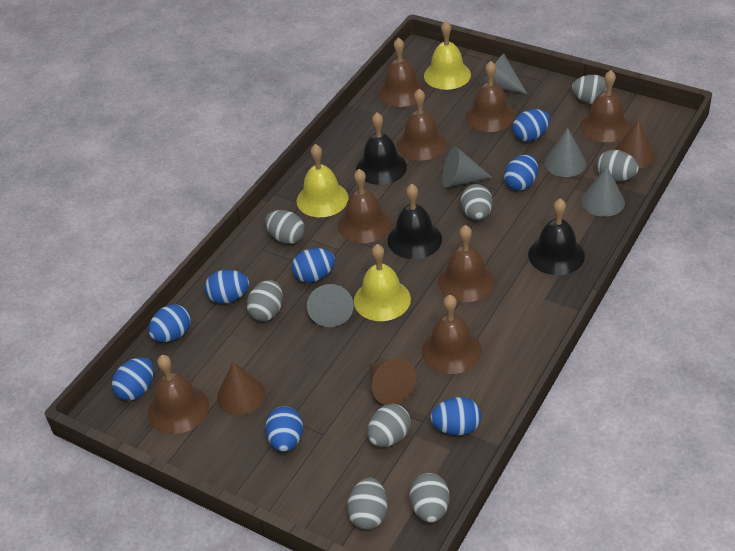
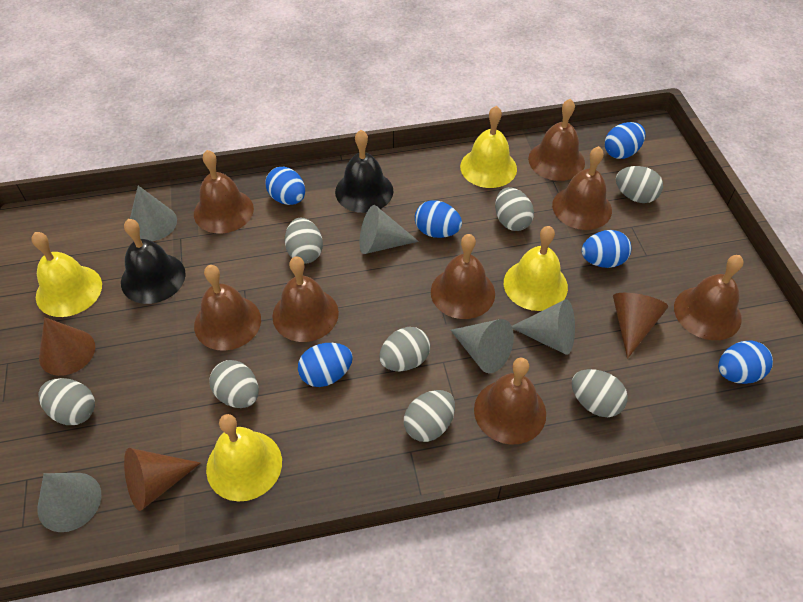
black bell: [356,112,407,185] [388,184,442,259] [528,198,585,275] = 3 -> [121,219,186,304] [335,130,393,213] = 2
blue egg: [112,357,154,400] [148,304,191,342] [204,270,249,304] [265,406,303,452] [292,248,335,283] [431,397,481,435] [504,154,538,191] [513,109,550,141] = 8 -> [265,167,305,205] [298,343,353,387] [415,201,462,238] [582,230,631,268] [605,122,646,159] [718,341,773,384] = 6
yellow bell: [297,144,349,217] [354,244,411,321] [424,21,471,90] = 3 -> [31,232,102,317] [206,414,282,502] [460,106,517,188] [504,226,568,311] = 4

